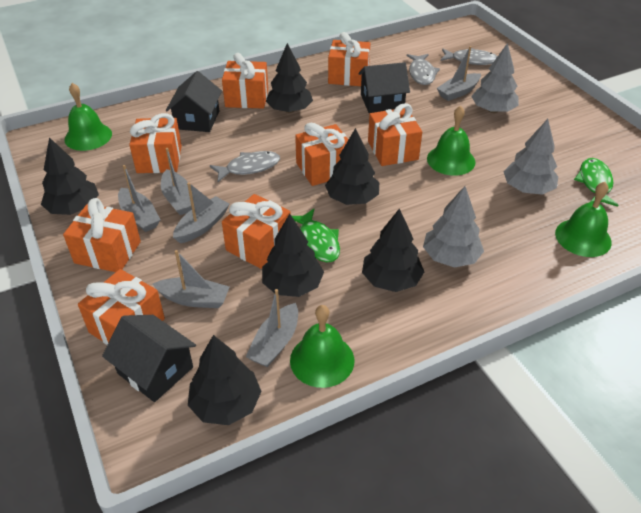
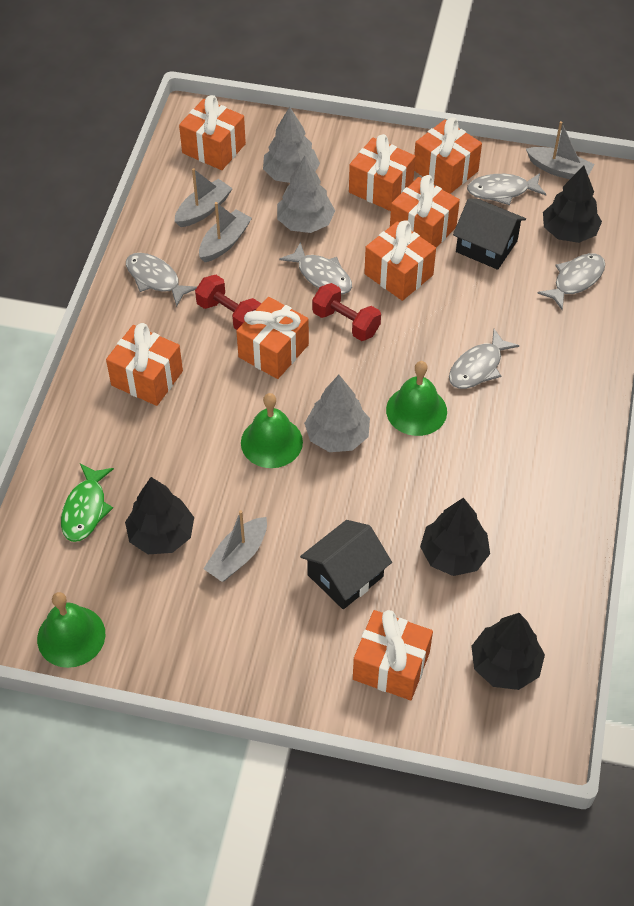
black house: [102,315,196,402] [166,71,222,132] [358,62,410,113] = 3 -> [300,520,392,609] [453,198,526,270] = 2
black tree: [41,137,99,215] [188,335,262,425] [262,214,324,297] [266,43,313,113] [325,128,379,205] [362,208,424,292] = 6 -> [125,477,194,554] [420,498,490,576] [471,613,545,690] [543,165,602,243] = 4
green bell: [65,83,112,151] [290,305,354,388] [427,106,476,176] [555,182,612,257] = 4 -> [37,592,105,668] [241,393,303,468] [386,361,447,436] = 3
green fish: [292,209,340,262] [574,158,619,206] = 2 -> [61,463,114,542] = 1
grey boat: [118,165,161,232] [153,250,229,308] [161,148,192,215] [173,182,229,243] [246,289,298,367] [437,46,481,101] = 6 -> [174,168,233,227] [199,202,252,262] [203,510,267,582] [526,121,595,179] = 4
grey fish: [210,151,280,182] [407,54,440,85] [441,48,498,65] = 3 -> [126,253,197,307] [279,242,352,294] [449,329,519,389] [467,173,546,205] [537,253,605,310] = 5
red dumbbell: none = 0 -> [195,275,261,330] [312,283,381,341] = 2

